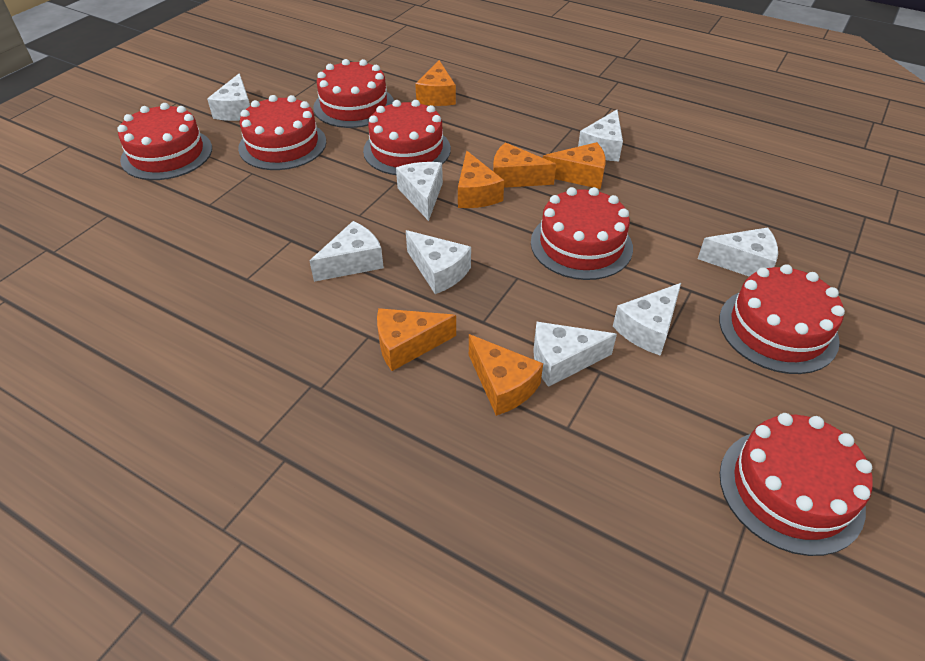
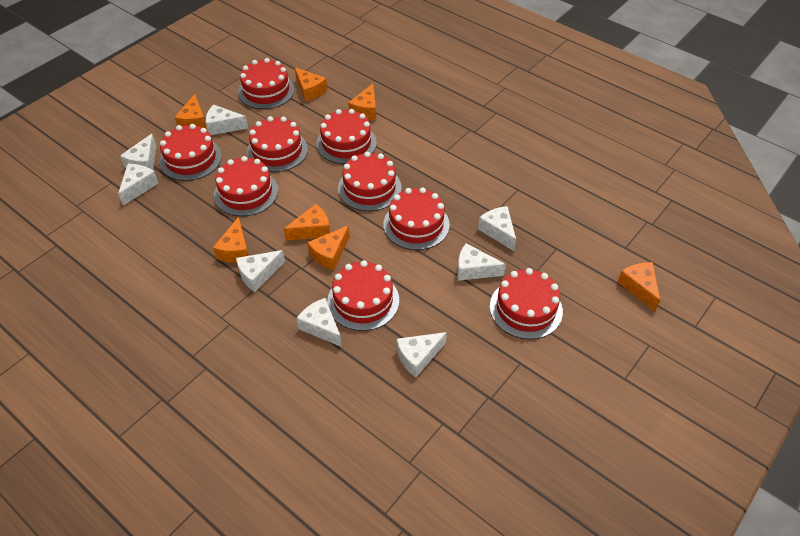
orange cheese: [377,308,456,371] [415,60,456,106] [458,151,504,208] [469,334,543,416] [493,143,556,188] [543,142,606,189] = 6 -> [174,94,207,129] [213,217,249,263] [284,204,330,241] [295,67,327,102] [307,225,350,270] [348,84,376,120] [617,262,660,311] = 7
red cake: [117,103,212,180] [238,95,326,170] [313,59,394,128] [363,100,451,175] [531,187,633,280] [719,264,845,374] [720,413,872,556] = 7 -> [160,124,222,181] [214,156,278,216] [238,58,295,109] [247,116,308,172] [316,109,377,164] [327,260,399,331] [338,152,402,211] [383,187,450,250] [490,268,563,339] = 9

